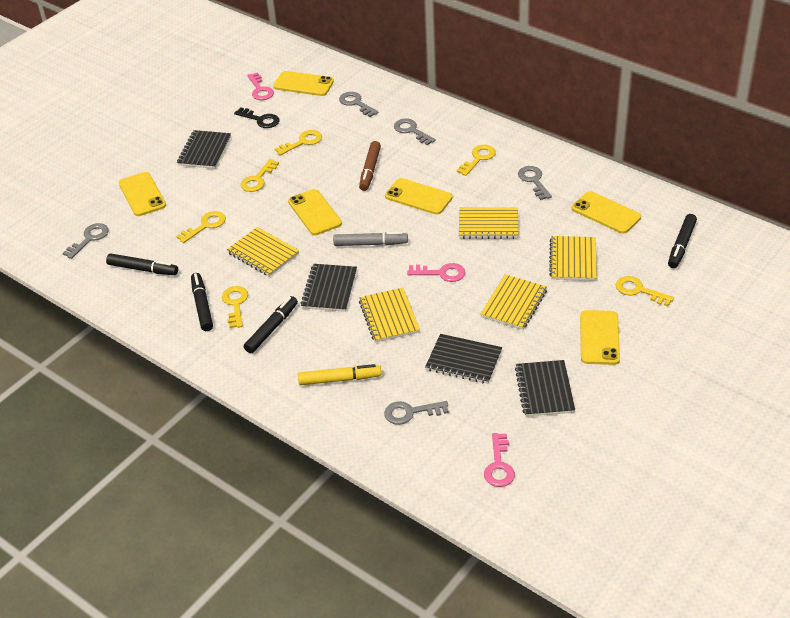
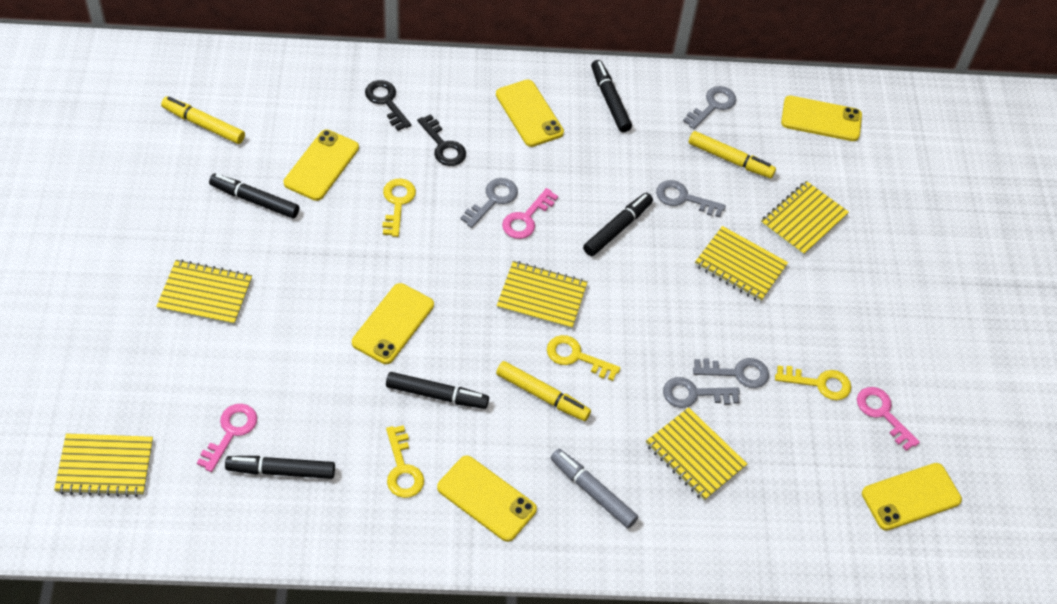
black key: [234,107,279,128] = 1 -> [365,80,411,131] [417,114,466,166] = 2
black marker: [106,253,178,275] [191,273,213,331] [244,296,298,353] [668,214,697,268] = 4 -> [209,173,299,219] [225,456,335,479] [386,372,489,409] [583,193,653,256] [591,60,632,132] = 5
black notebook: [177,130,231,169] [301,264,357,312] [425,334,502,384] [515,360,575,417] = 4 -> none = 0
brown marker: [359,141,381,191] = 1 -> none = 0
yellow key: [176,211,226,243] [222,286,248,328] [241,159,279,192] [275,130,322,156] [457,145,496,176] [616,276,674,306] = 6 -> [382,178,416,237] [386,425,424,498] [547,335,621,381] [775,366,851,400] = 4
yellow marker: [298,364,381,385] = 1 -> [161,96,245,144] [496,361,591,421] [688,131,776,178] = 3
yellow notebook: [227,227,299,277] [359,288,420,343] [459,207,518,239] [480,274,547,330] [549,236,597,281] = 5 -> [54,433,153,497] [156,259,252,325] [497,261,588,329] [646,407,747,501] [695,226,788,302] [761,181,849,256] = 6

